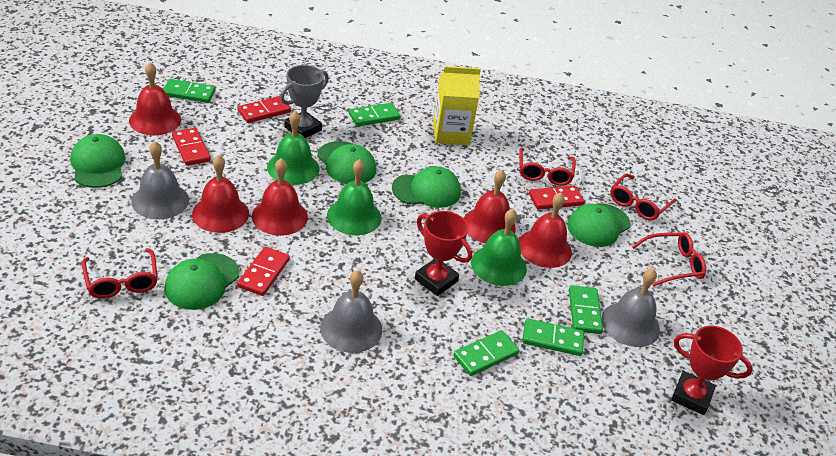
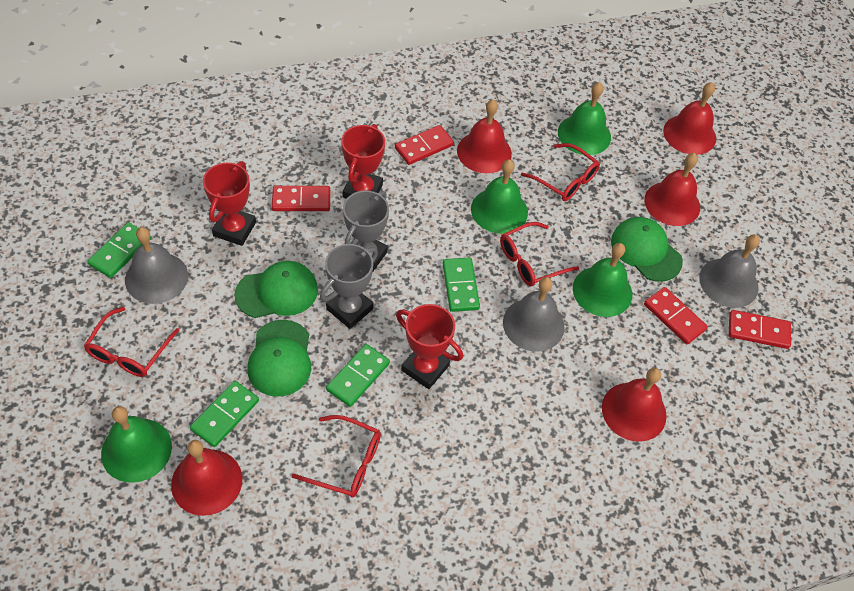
green bell: [267,111,320,185] [327,159,382,235] [471,209,527,286] = 3 -> [101,406,172,483] [471,159,528,234] [558,82,611,155] [573,243,632,317] = 4
green cap: [70,134,126,188] [164,253,239,310] [317,141,377,184] [392,166,461,208] [567,203,630,247] = 5 -> [235,261,318,318] [247,320,311,397] [611,217,683,282] = 3
green domino: [163,79,215,103] [349,103,401,126] [453,330,520,376] [522,318,584,356] [569,285,603,334] = 5 -> [88,222,151,278] [190,381,259,447] [326,344,390,407] [442,257,480,312] = 4
grey trophy: [280,65,329,138] = 1 -> [320,244,378,329] [343,191,389,271] = 2
red trophy: [415,211,472,296] [671,326,753,415] = 2 -> [203,161,256,246] [341,124,385,199] [396,304,463,389] = 3
yellow carton: [433,66,481,145] = 1 -> none = 0

